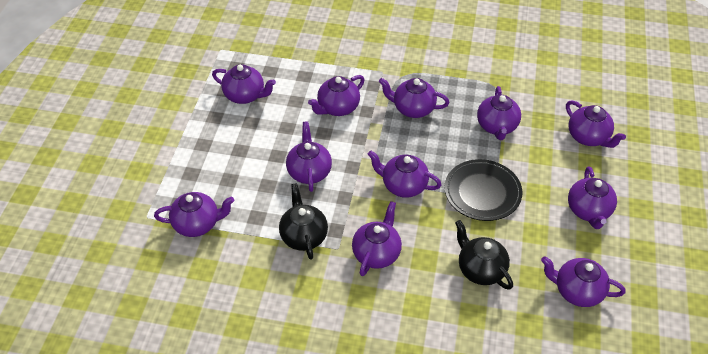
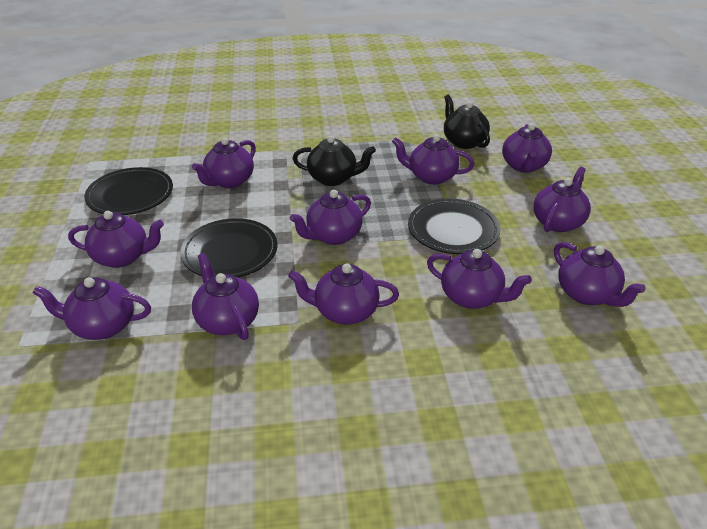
black plate: [444,159,522,221] = 1 -> [84,167,173,215] [180,218,277,277] [408,199,501,254] = 3

